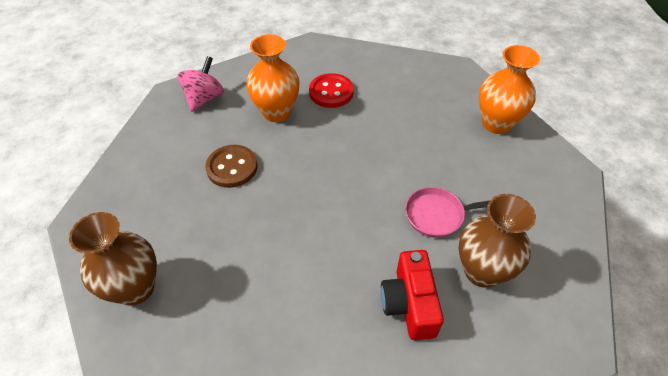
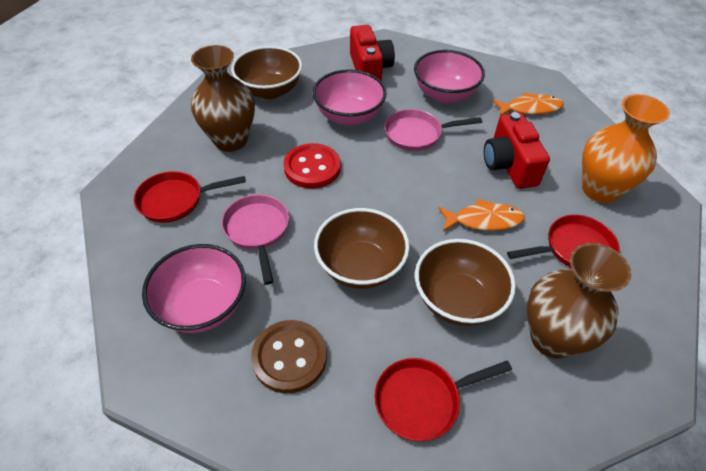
brown bowl: none = 0 -> [231,46,302,99] [314,208,410,289] [415,239,516,326] = 3
orange fish: none = 0 -> [439,199,525,231] [492,92,564,116] = 2
orange vase: [246,34,300,122] [479,45,540,134] = 2 -> [582,94,670,203] = 1
pink bowl: none = 0 -> [142,244,246,333] [313,69,387,126] [414,50,485,103] = 3
pink pan: [405,187,489,238] = 1 -> [221,195,289,285] [384,109,482,151] = 2
pink spinning top: [178,56,224,112] = 1 -> none = 0
red camera: [381,250,444,340] = 1 -> [350,25,395,81] [484,112,550,189] = 2
red pan: none = 0 -> [134,171,246,223] [374,358,512,441] [507,215,620,268] = 3

